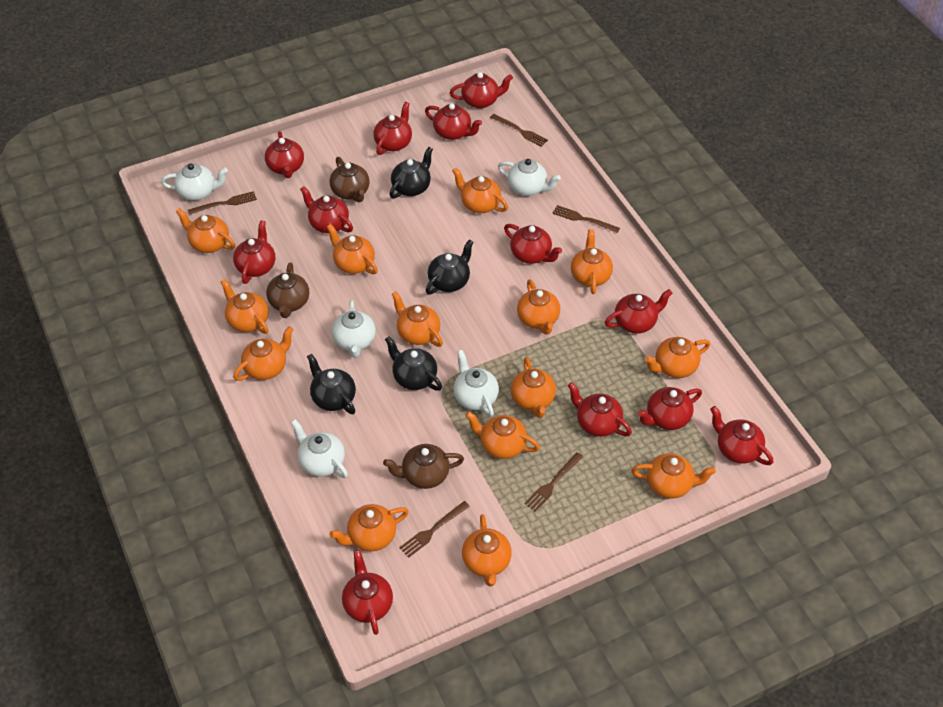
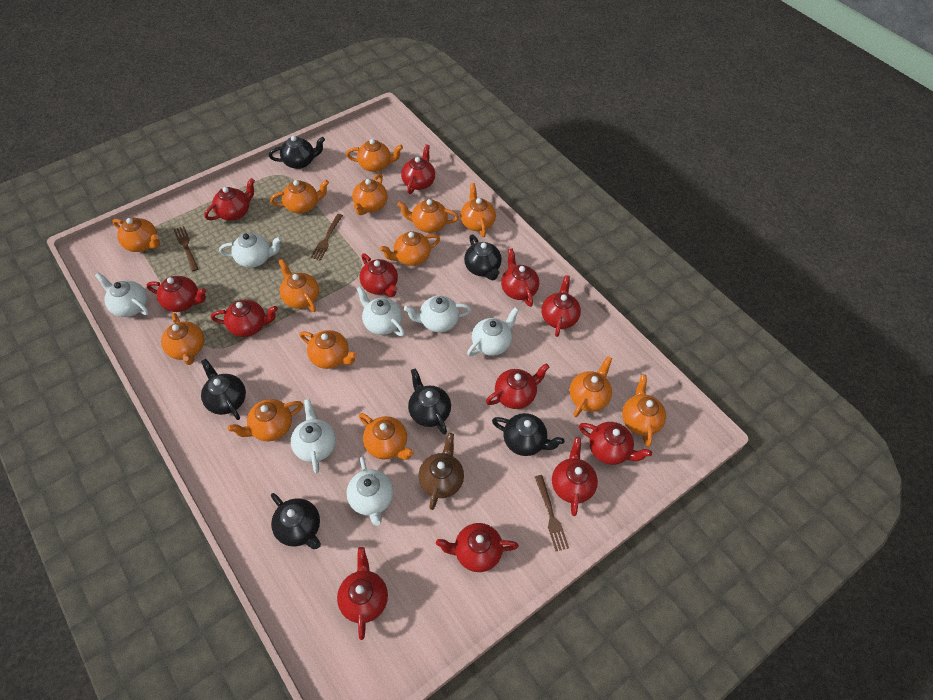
black teapot: [307,354,356,414] [385,336,442,391] [389,147,433,199] [426,240,473,294] = 4 -> [201,359,246,420] [269,136,325,169] [271,493,321,549] [408,368,451,434] [464,235,502,280] [492,413,564,456] = 6
brown fork: [188,191,257,215] [399,501,470,557] [490,114,548,147] [524,452,583,512] [552,205,620,233] = 5 -> [174,226,198,271] [310,214,343,261] [535,475,569,551] = 3
brown teapot: [266,262,309,318] [330,157,370,202] [383,444,464,489] = 3 -> [418,433,464,510] = 1
white teapot: [161,163,228,201] [291,419,348,478] [332,300,376,358] [453,350,499,417] [498,159,561,196] = 5 -> [95,272,149,317] [219,233,282,268] [291,399,336,474] [347,457,393,526] [357,286,405,336] [404,296,472,332] [467,307,519,356] = 7

